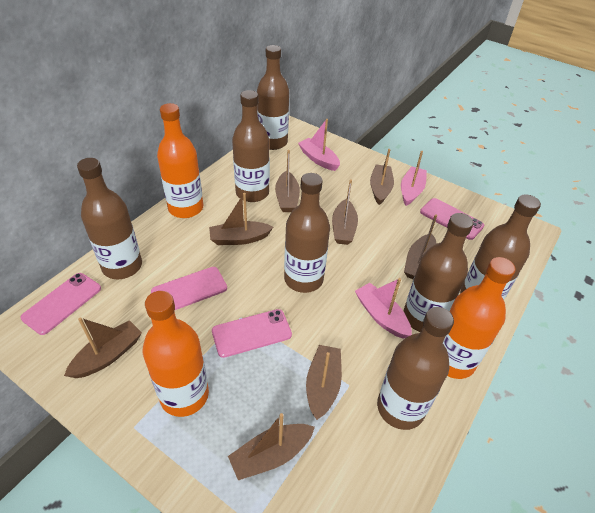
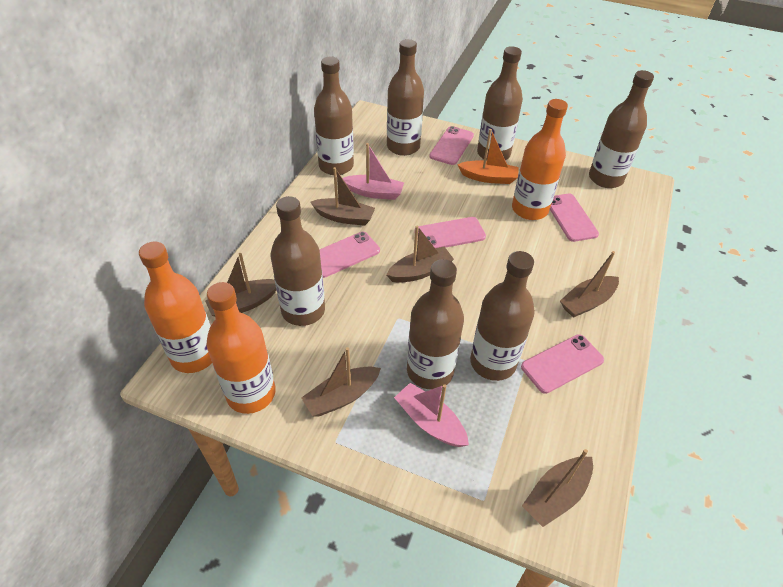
brown boat: [64,317,142,378] [209,193,273,245] [228,413,315,480] [275,150,300,212] [306,345,342,420] [332,179,358,245] [370,149,394,205] [404,215,437,279] = 8 -> [205,253,276,317] [301,347,381,417] [310,167,375,226] [386,226,454,283] [522,449,593,527] [560,251,619,318] = 6
orange boat: none = 0 -> [457,129,519,184] = 1
pink boat: [298,119,340,171] [355,278,412,339] [401,151,427,206] = 3 -> [343,143,404,200] [394,383,469,447] = 2
pink phone: [20,273,101,335] [151,267,227,310] [212,309,292,358] [420,198,484,240] = 4 -> [319,232,380,278] [418,217,486,248] [429,126,474,165] [521,334,604,394] [550,194,599,242] = 5

